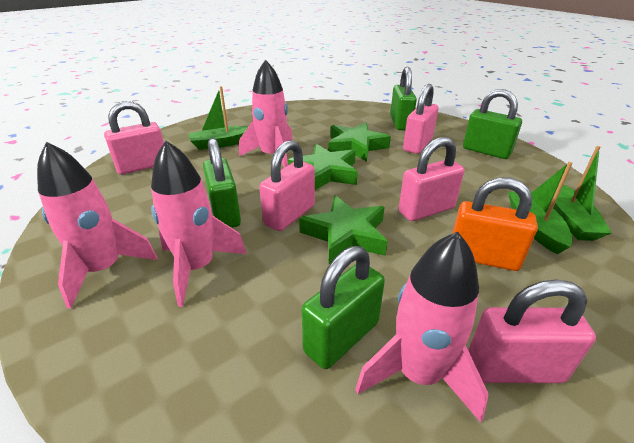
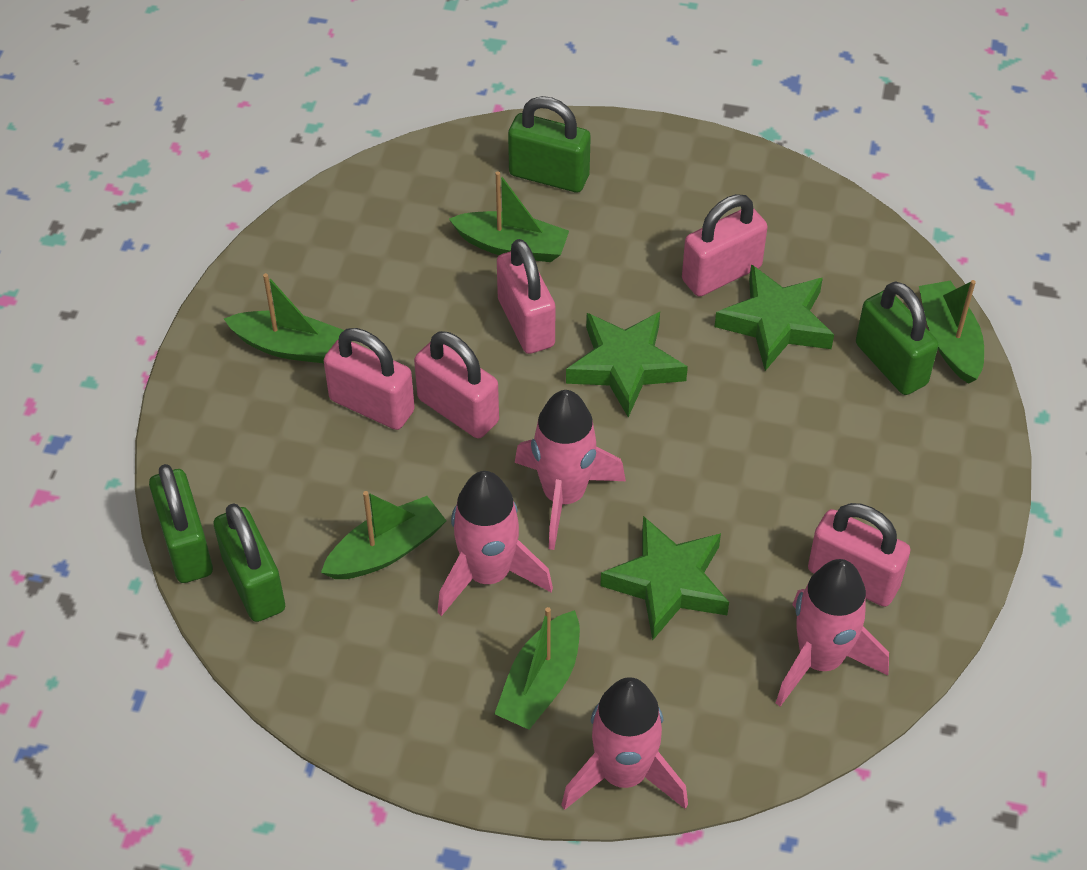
green boat: [188,86,249,150] [508,162,573,254] [553,146,612,241] = 3 -> [224,273,344,363] [321,491,447,579] [449,171,569,262] [494,607,580,730] [919,280,984,384] = 5
orange padlock: [452,178,538,271] = 1 -> none = 0

